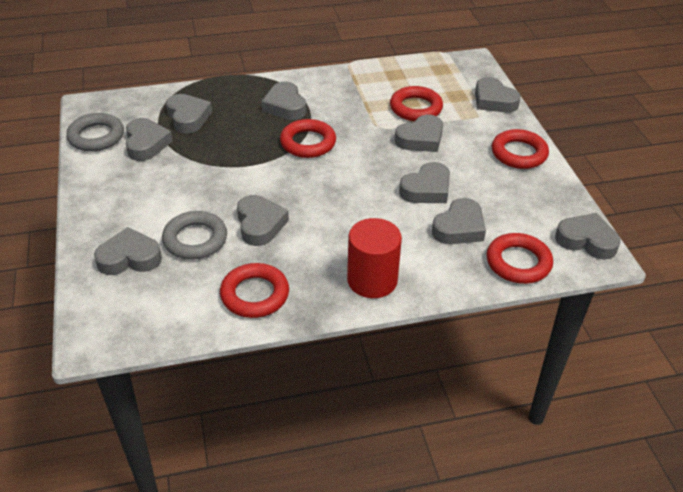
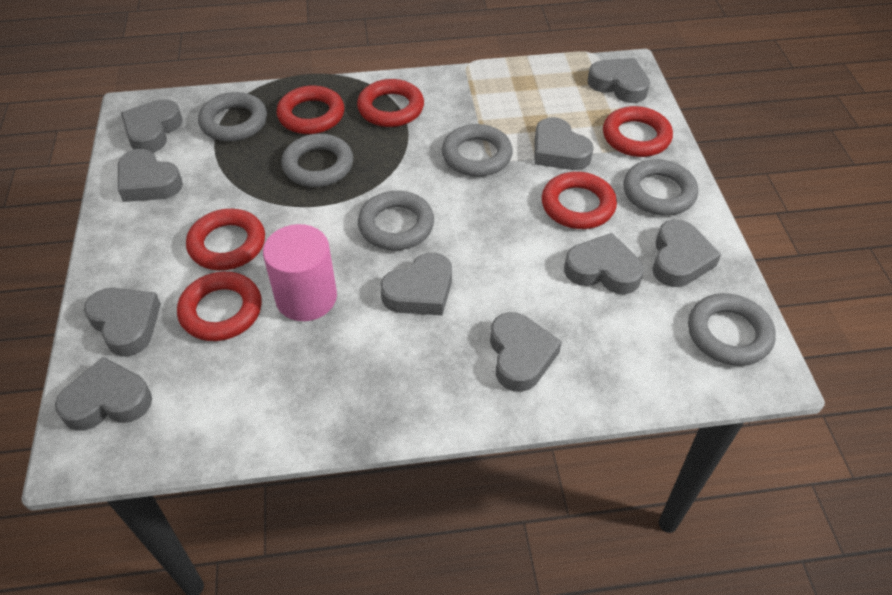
grey ring: [66,113,124,151] [162,211,227,259] = 2 -> [198,92,267,142] [281,134,353,187] [358,191,434,250] [442,124,513,177] [624,159,698,216] [688,293,776,366] = 6
pink cylinder: none = 0 -> [263,224,337,321] = 1
red cylinder: [347,218,402,298] = 1 -> none = 0
red ring: [220,263,289,318] [280,119,336,158] [390,86,443,121] [487,233,553,284] [492,129,549,169] = 5 -> [177,272,262,341] [186,209,265,270] [277,86,344,134] [357,79,424,127] [542,172,617,229] [603,106,673,157] = 6

